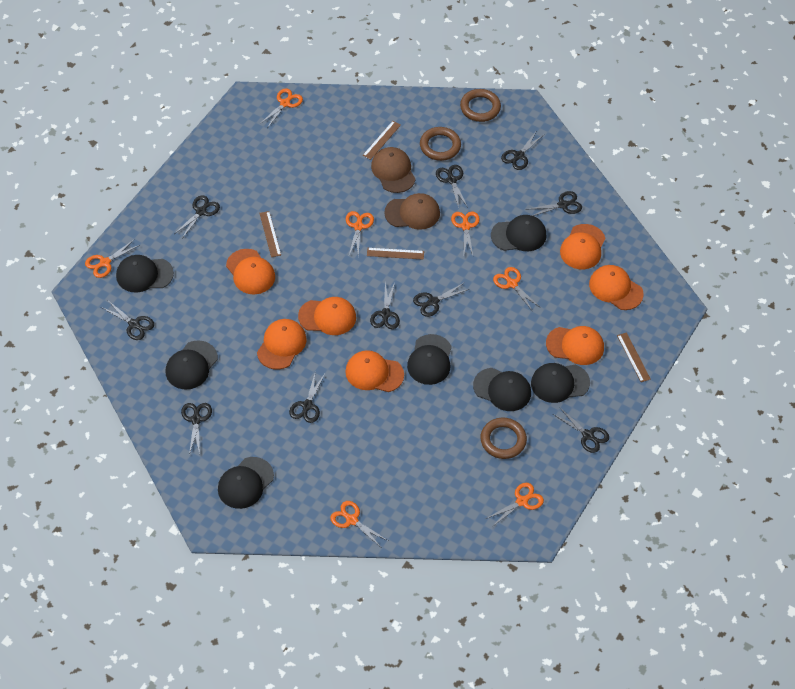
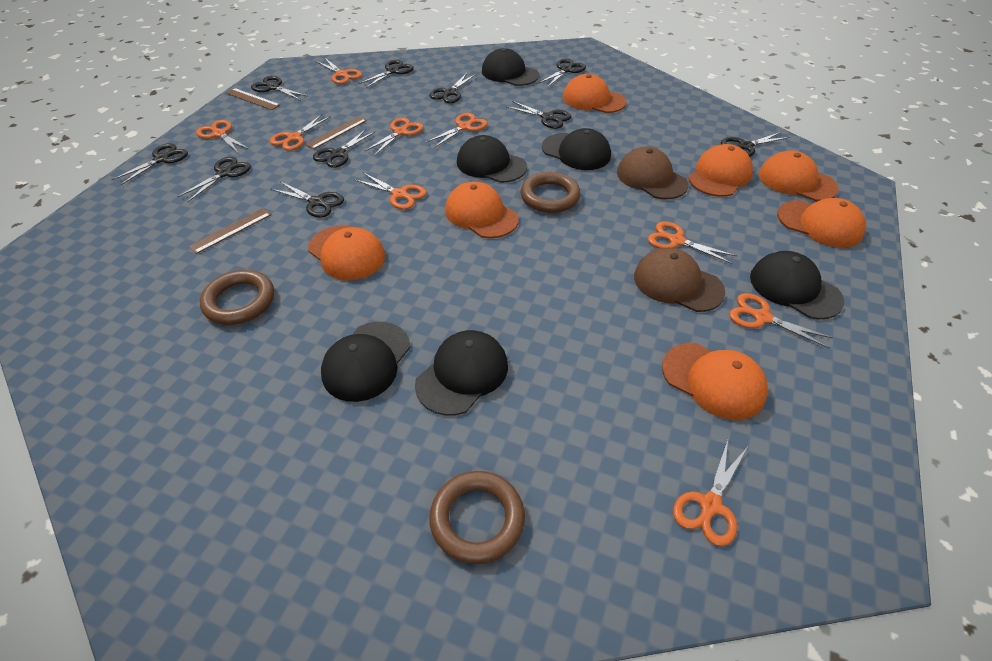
black cap: [116,255,174,293] [166,340,218,390] [218,457,274,509] [407,334,452,385] [473,368,531,411] [491,215,547,251] [531,363,590,403] = 7 -> [321,322,410,402] [415,330,508,416] [457,135,527,183] [482,48,539,86] [542,128,611,170] [750,251,844,319] = 6
brown ruler: [259,211,281,257] [363,121,401,160] [367,248,424,260] [617,332,651,382] = 4 -> [188,208,271,254] [226,88,280,110] [305,116,367,149] = 3
orange scissors: [85,239,140,278] [260,88,303,127] [330,501,388,547] [346,211,374,257] [451,211,480,255] [486,483,544,527] [493,267,541,312] = 7 -> [196,120,250,154] [269,114,331,151] [316,57,362,84] [355,173,427,209] [365,118,424,156] [426,113,488,147] [648,221,737,264] [673,439,747,546] [729,293,833,349] = 9

